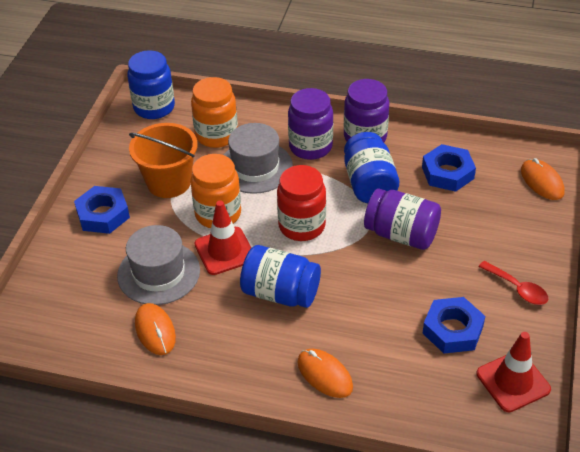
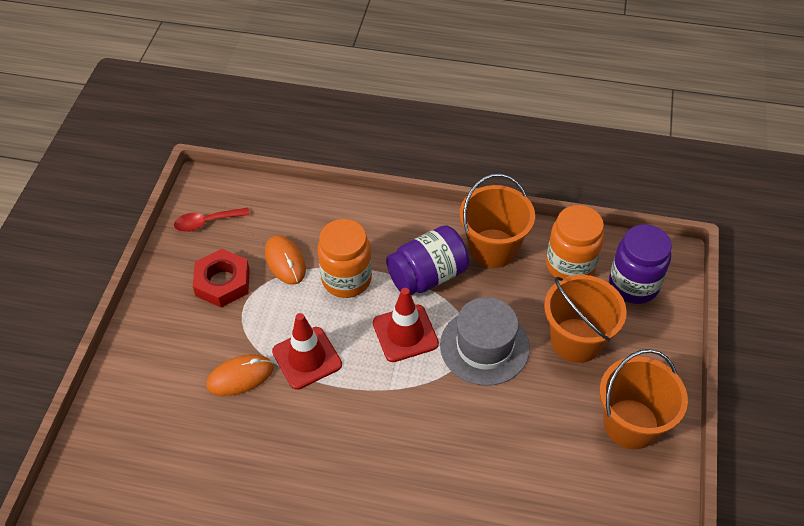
blue jar: [127,50,175,119] [240,245,321,308] [344,132,399,203] = 3 -> none = 0
blue nut: [74,186,130,234] [422,144,476,192] [423,297,485,354] = 3 -> none = 0
grey hat: [117,225,200,305] [224,123,293,194] = 2 -> [440,297,530,386] = 1
orange bucket: [129,123,198,198] = 1 -> [460,174,535,268] [544,275,627,363] [600,349,688,449] = 3
orange mouse: [135,303,176,355] [298,349,353,398] [521,158,565,200] = 3 -> [206,355,274,396] [265,235,306,285] = 2
purple jar: [288,88,333,160] [344,79,389,142] [364,188,441,250] = 3 -> [386,225,469,295] [609,224,672,304] = 2
red jar: [277,165,326,241] = 1 -> none = 0
red nut: none = 0 -> [193,249,250,307] = 1

